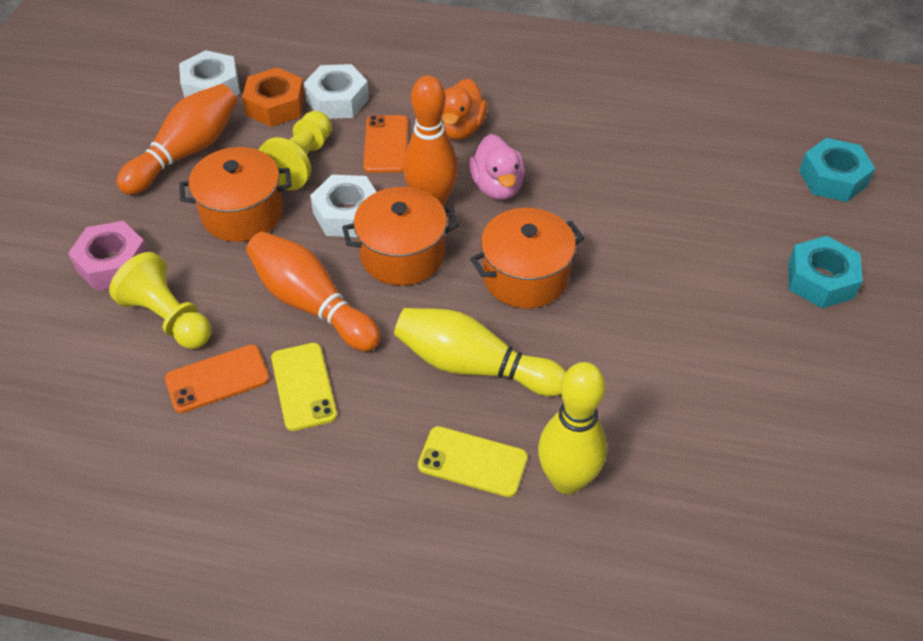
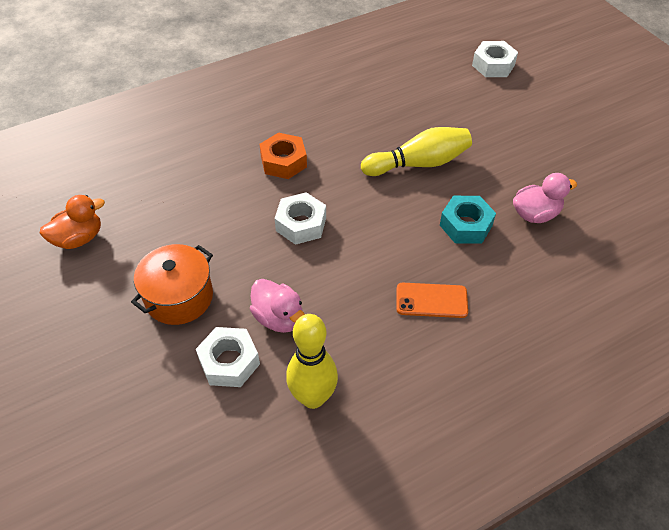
orange bowling pin: [116,84,237,195] [246,232,380,351] [403,75,458,207] = 3 -> none = 0
orange phone: [165,344,269,413] [363,115,408,173] = 2 -> [396,283,468,318] = 1
orange pot: [179,147,292,242] [342,187,459,286] [470,208,584,308] = 3 -> [131,244,213,325] = 1
pink duck: [469,134,525,200] = 1 -> [250,279,305,333] [513,173,577,223] = 2
pink nut: [68,221,148,291] = 1 -> none = 0
turquoise nut: [788,236,863,308] [799,138,875,202] = 2 -> [440,196,496,244] = 1
yellow pawn: [109,252,211,349] [258,111,332,190] = 2 -> none = 0
yellow phone: [271,343,337,431] [418,426,528,497] = 2 -> none = 0

